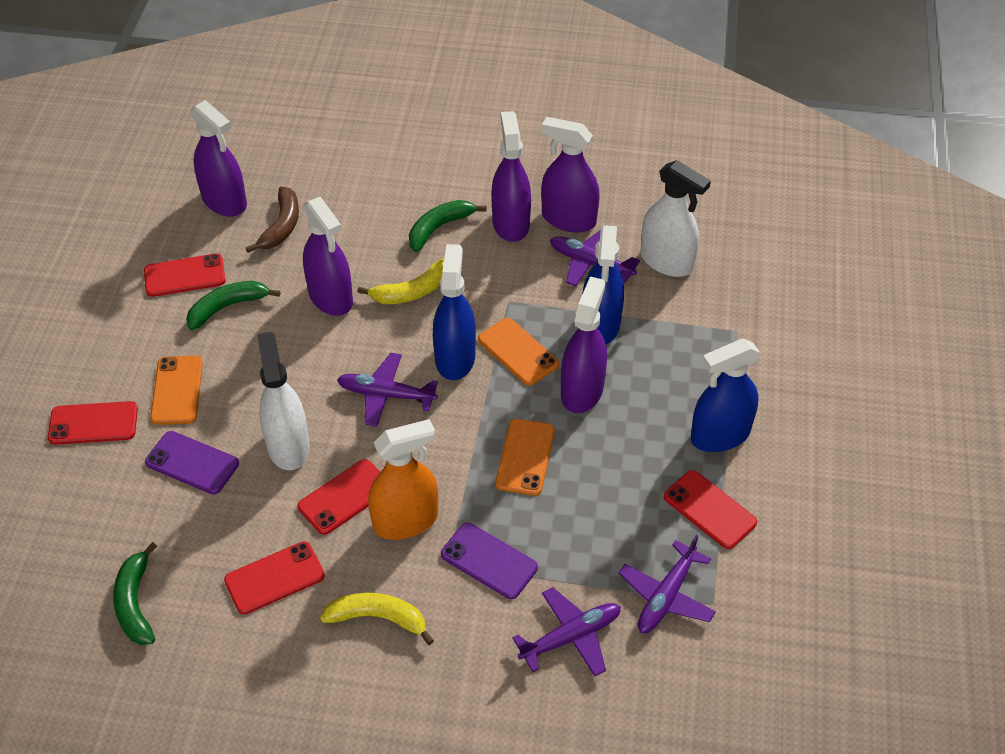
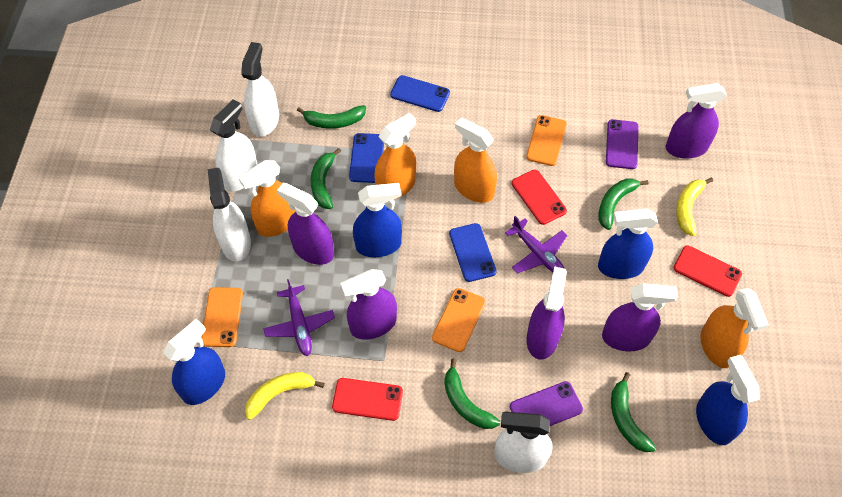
blue phone: none = 0 -> [349,133,384,183] [390,75,450,112] [449,223,496,282] = 3
blue spray bottle: [433,244,476,380] [582,225,624,344] [691,339,760,452] = 3 -> [163,319,225,405] [353,183,402,257] [598,209,658,279] [696,355,760,445] = 4
brown banana: [246,187,299,253] = 1 -> none = 0
green banana: [113,542,157,645] [186,281,281,331] [409,200,487,252] = 3 -> [297,105,366,129] [311,148,341,209] [444,358,500,429] [598,179,649,230] [611,372,656,452] = 5
orange spray bottle: [368,419,438,540] = 1 -> [239,160,296,237] [374,113,416,199] [454,117,497,203] [700,288,769,368] = 4
purple plane: [337,353,438,427] [512,587,621,677] [550,230,640,287] [618,535,716,633] = 4 -> [263,279,335,356] [505,216,568,274] = 2
red phone: [48,401,138,445] [144,254,226,297] [224,541,325,615] [298,459,380,535] [664,470,757,549] = 5 -> [332,378,403,421] [512,170,567,225] [673,246,742,297] = 3
white spray bottle: [257,332,310,470] [641,160,711,277] = 2 -> [208,168,251,262] [210,99,258,192] [241,42,279,137] [494,411,553,473] = 4

